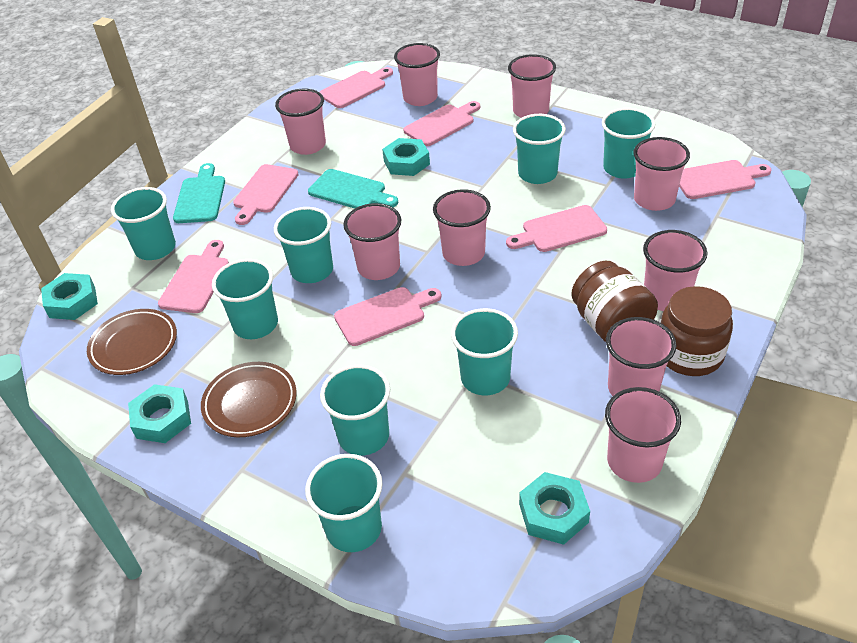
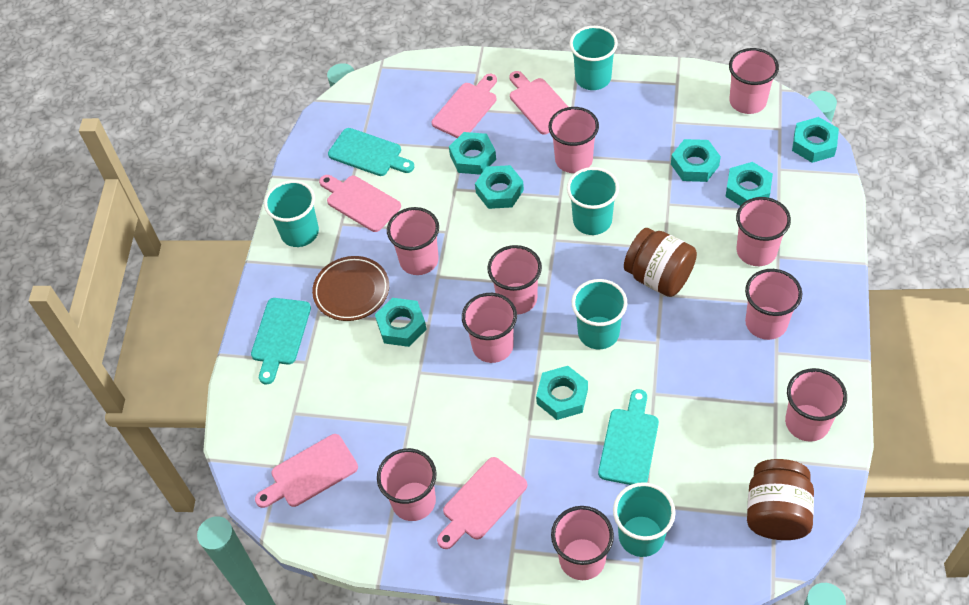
brown plate: [87,309,177,375] [201,362,297,437] = 2 -> [312,256,389,321] = 1
pink cup: [275,89,326,155] [343,203,402,280] [394,43,440,106] [433,189,491,266] [508,54,556,118] [605,387,681,483] [606,317,676,396] [633,137,690,211] [643,230,708,311] = 9 -> [377,448,437,521] [387,207,439,275] [462,293,517,363] [487,245,542,314] [548,107,599,173] [551,506,614,580] [729,48,779,114] [736,197,791,266] [745,269,802,340] [785,368,847,442] = 10
pink cutting board: [158,240,229,313] [233,164,299,225] [320,67,393,108] [334,287,441,346] [403,101,480,146] [506,205,607,252] [679,160,772,199] = 7 -> [255,434,358,508] [319,175,401,232] [432,74,497,138] [437,457,527,549] [509,71,568,135] = 5
turquoise cup: [111,187,176,260] [212,259,278,339] [274,207,333,283] [305,454,383,552] [320,365,390,456] [451,308,518,395] [513,114,566,184] [602,108,655,179] = 8 -> [264,180,319,247] [567,167,619,235] [570,26,618,90] [572,279,627,349] [613,482,676,557] = 5
turquoise cutting board: [173,163,225,223] [308,169,398,208] = 2 -> [251,298,311,384] [328,128,414,176] [598,389,659,485] = 3
turquoise nut: [41,273,98,320] [128,384,191,443] [382,138,430,176] [519,472,590,545] = 4 -> [375,298,427,347] [449,132,496,175] [475,165,524,209] [536,366,588,420] [671,139,721,182] [725,162,773,206] [792,117,839,163] = 7

